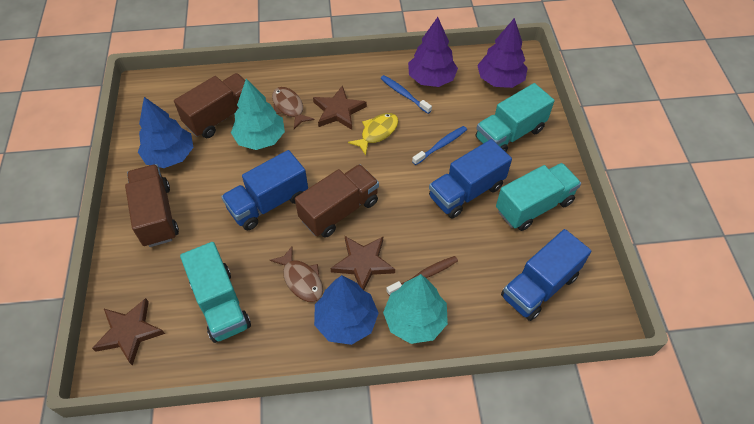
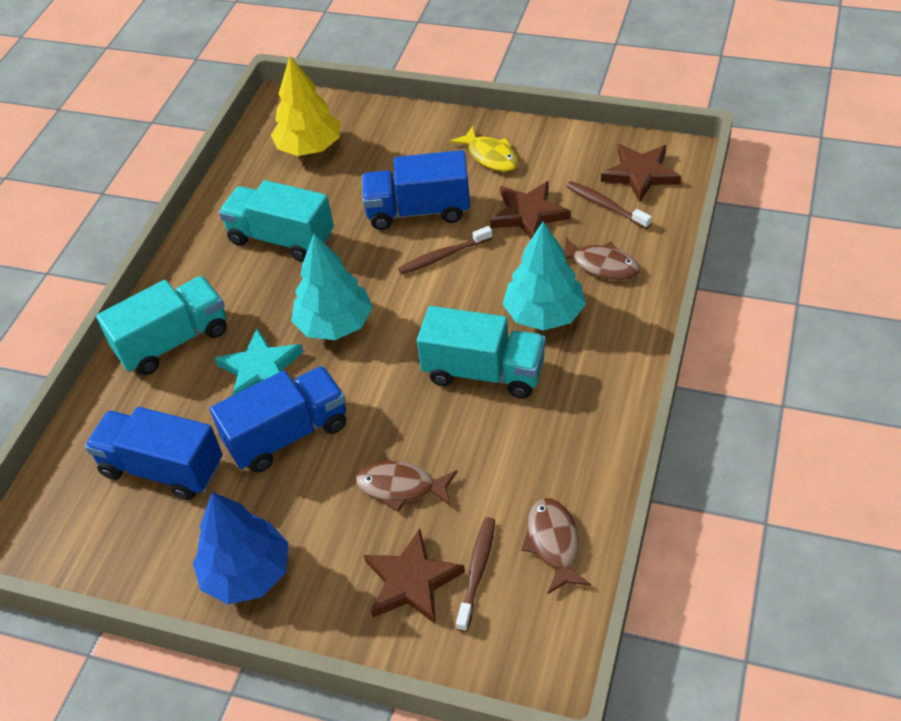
blue toothbrush: [380,75,432,114] [412,126,467,165] = 2 -> none = 0
blue tree: [138,97,194,168] [314,275,379,345] = 2 -> [193,492,288,604] = 1
brown fish: [270,246,323,302] [272,87,314,129] = 2 -> [355,461,457,512] [521,498,591,595] [564,237,640,280] = 3
brown toothbrush: [386,256,458,296] = 1 -> [398,226,492,275] [456,517,495,632] [566,181,652,229] = 3
brown truck: [125,164,179,247] [174,73,245,138] [295,164,379,238] = 3 -> none = 0
purple tree: [408,17,458,87] [477,18,528,88] = 2 -> none = 0
turquoise star: none = 0 -> [214,329,303,396] = 1
yellow tree: none = 0 -> [271,56,340,156] = 1

